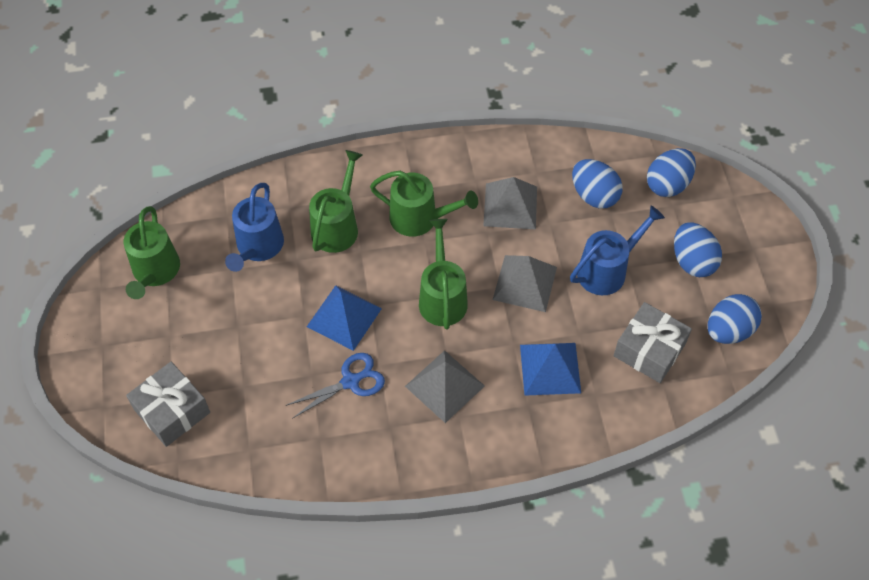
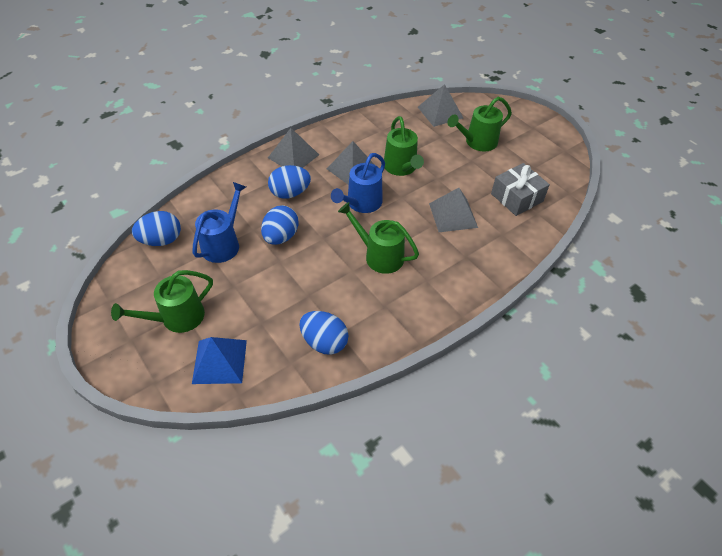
blue pyramid: [307,285,382,351] [520,343,581,396] = 2 -> [192,337,247,384] = 1
blue scissors: [286,353,385,419] = 1 -> none = 0
grey gift: [126,362,210,447] [614,302,692,383] = 2 -> [491,163,550,216] = 1
grey pyramid: [405,350,485,423] [483,177,537,229] [493,255,557,312] = 3 -> [268,128,319,168] [327,141,374,185] [418,84,463,127] [429,188,478,232] = 4

